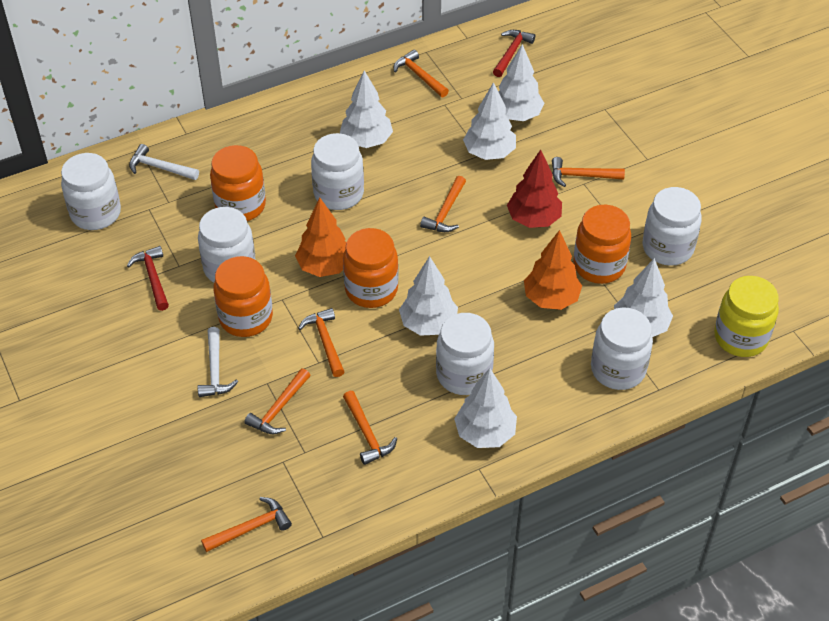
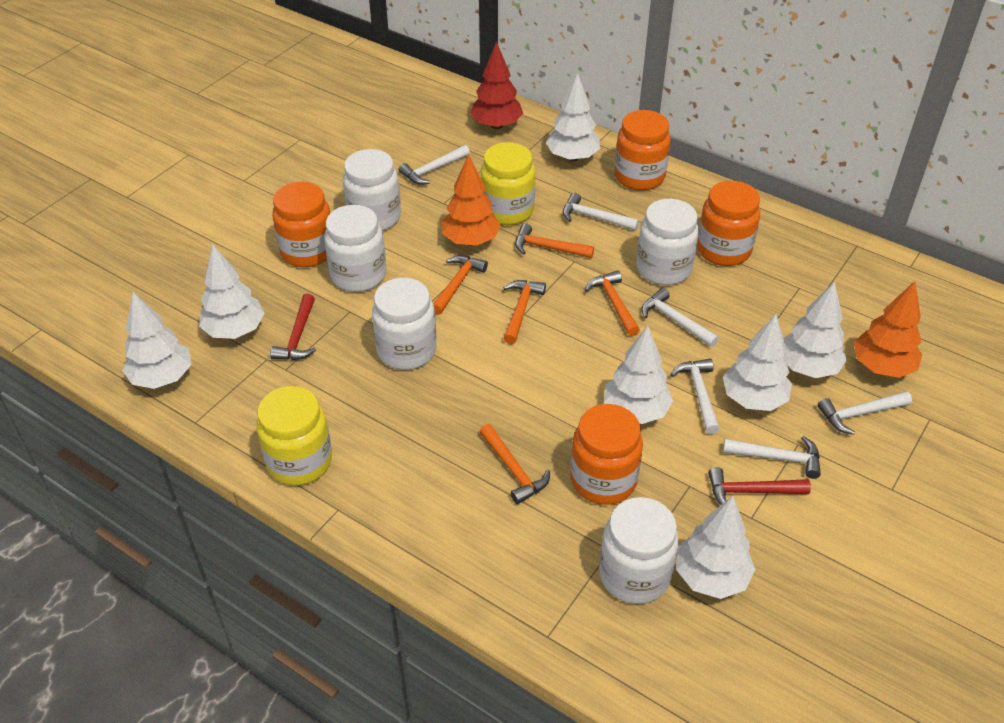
orange hammer: [201,497,292,552] [244,368,310,434] [298,308,345,377] [343,391,397,465] [394,50,449,97] [420,176,466,232] [552,157,625,187] = 7 -> [433,255,488,315] [480,424,550,504] [503,280,546,344] [515,223,594,258] [585,270,640,336] = 5
white hammer: [129,144,199,180] [198,327,239,397] = 2 -> [399,145,470,185] [563,193,639,231] [642,288,719,347] [670,358,720,434] [723,436,821,479] [817,391,912,435] = 6
white jar: [61,153,121,230] [198,207,256,283] [311,133,364,210] [436,313,494,395] [591,307,653,390] [642,187,702,266] = 6 -> [324,205,386,292] [343,149,401,231] [372,278,437,370] [599,497,679,604] [636,199,699,285] = 5
white tree: [340,70,393,148] [399,256,458,336] [454,368,517,448] [463,82,516,160] [498,44,544,121] [614,258,673,337] = 6 -> [122,292,191,389] [199,245,265,339] [546,73,600,162] [604,326,673,424] [676,496,755,599] [723,314,792,411] [783,281,847,378] = 7
yellow jar: [714,276,779,357] = 1 -> [257,386,332,486] [481,142,535,225] = 2

